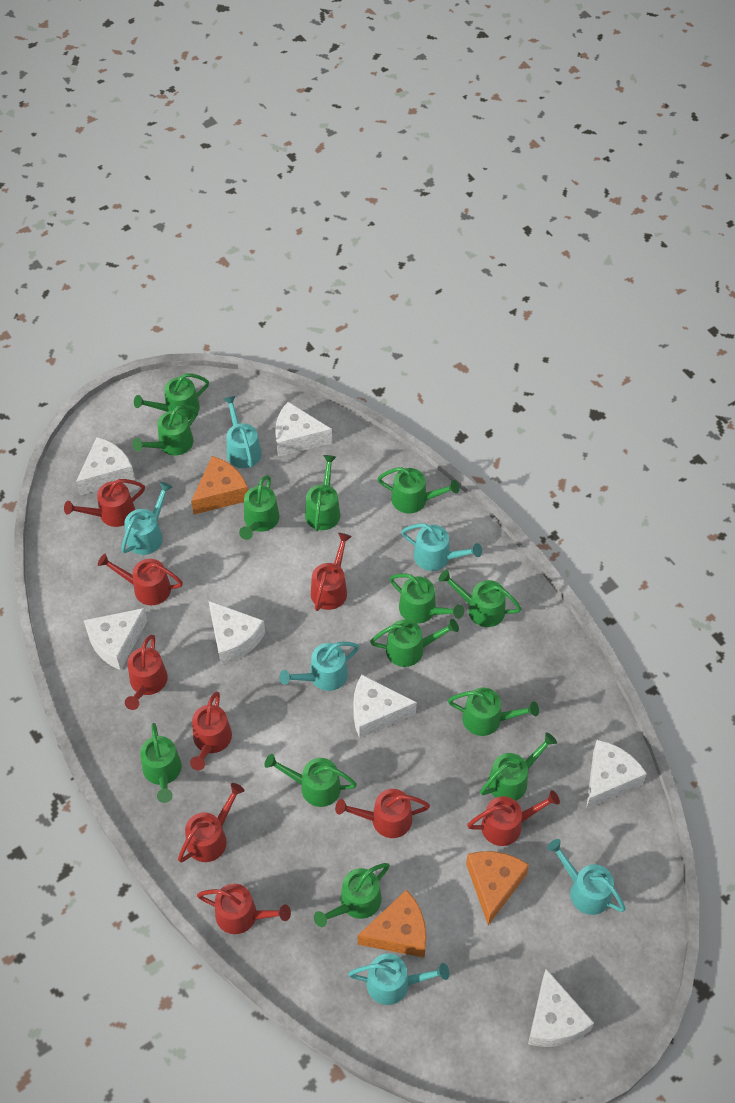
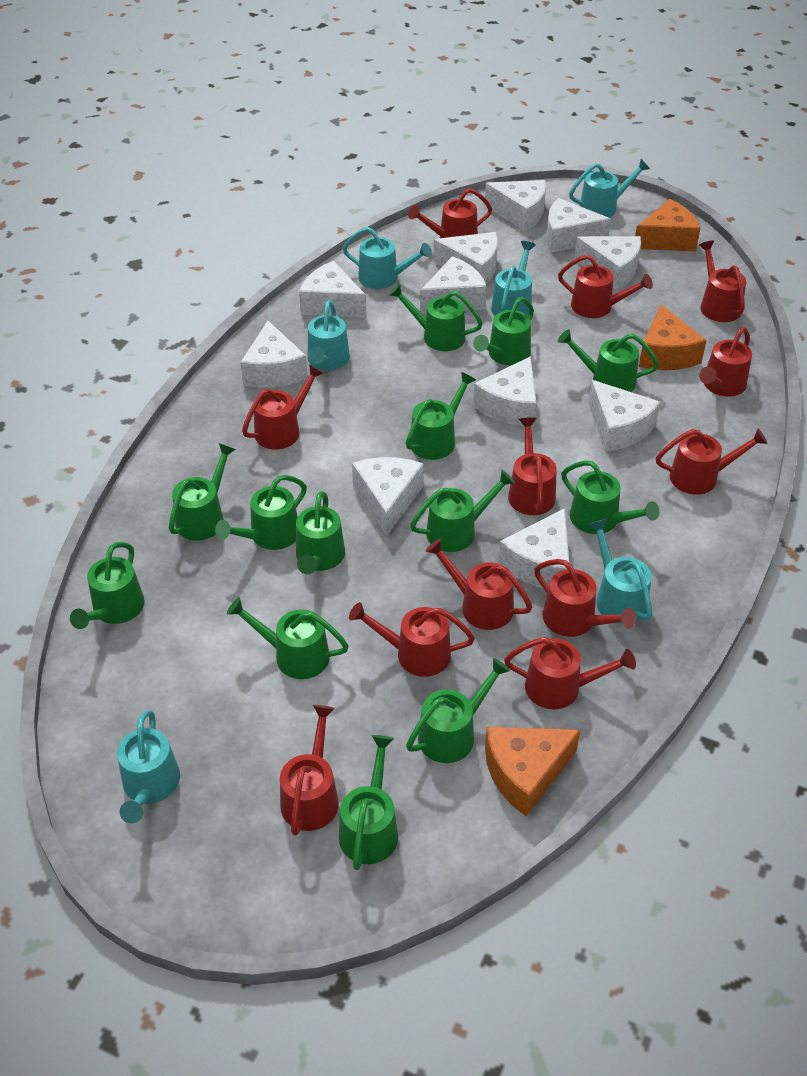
red watering can: [64,479,145,527] [98,554,183,605] [125,635,168,710] [178,783,244,863] [190,692,232,770] [197,884,291,934] [311,533,352,611] [335,789,430,838] [467,790,560,846] = 9 -> [242,364,324,449] [280,705,339,836] [349,602,475,677] [408,188,492,238] [426,539,532,630] [504,637,636,709] [508,417,557,515] [534,559,636,637] [558,254,653,318] [656,429,768,494] [699,241,746,322] [699,327,752,397] = 12
white cheese: [76,437,135,495] [84,608,147,670] [209,601,265,665] [275,402,332,457] [353,675,417,738] [528,969,594,1047] [586,740,647,809] = 7 -> [240,321,308,388] [299,261,367,318] [352,457,424,536] [420,256,487,313] [434,232,498,284] [473,356,537,427] [484,180,546,231] [498,508,569,589] [546,198,611,252] [574,236,641,290] [588,380,661,452] = 11

